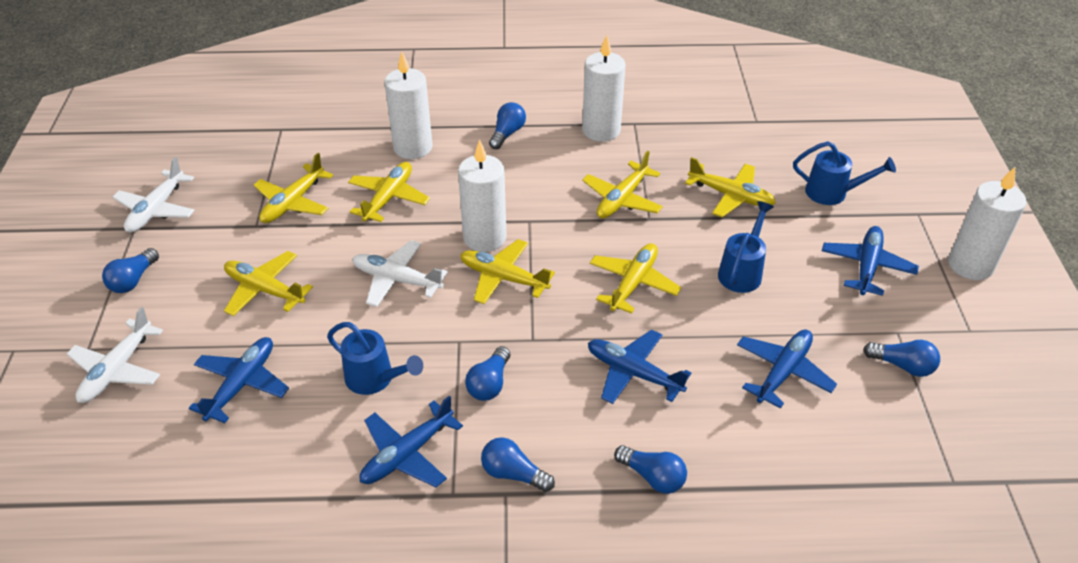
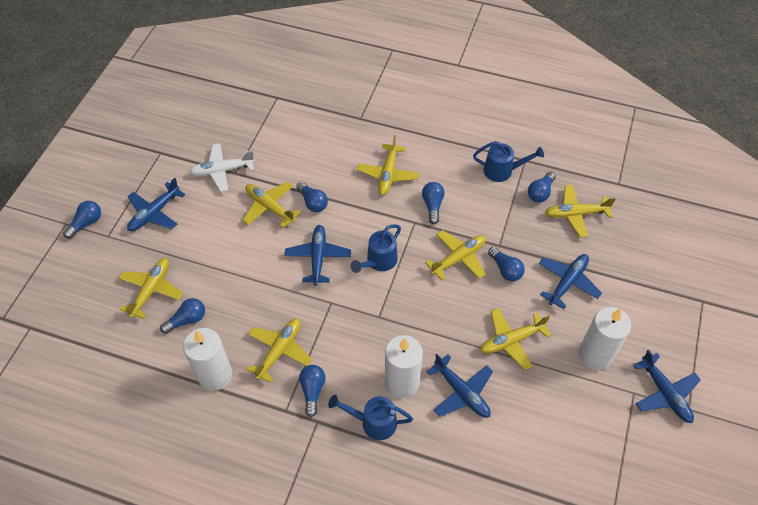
blue light bulb: [102,248,159,293] [465,346,510,401] [481,437,555,492] [489,102,526,149] [614,445,687,494] [863,340,940,377] = 6 -> [63,201,101,239] [160,298,205,334] [296,182,328,212] [299,365,325,417] [422,182,445,224] [488,247,525,281] [528,172,556,202] = 7
white candle: [384,52,433,159] [458,139,507,252] [582,35,625,142] [948,167,1027,280] = 4 -> [183,328,232,391] [385,335,423,398] [579,307,631,370] = 3
white plane: [67,307,163,403] [113,157,195,233] [353,240,448,307] = 3 -> [189,143,255,192] = 1

